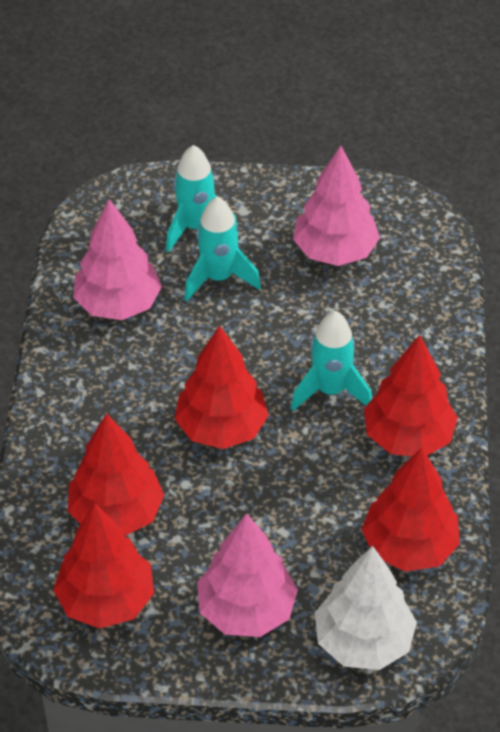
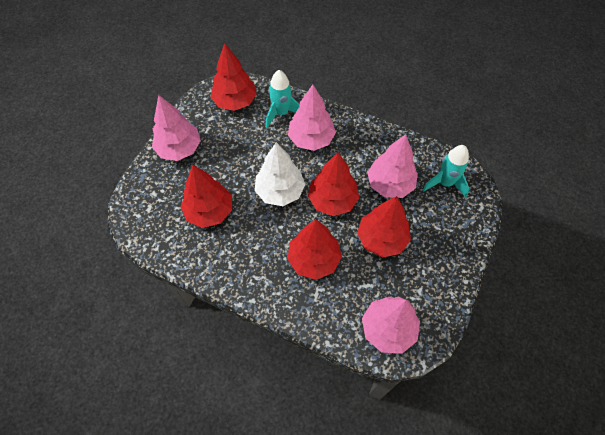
pink tree: [73,199,162,320] [197,513,298,637] [293,145,380,266] = 3 -> [152,95,201,161] [288,84,336,151] [362,296,420,354] [367,134,418,198] = 4
turquoise rocket: [166,145,238,252] [184,197,261,301] [291,311,372,411] = 3 -> [266,70,300,128] [423,145,470,198] = 2

